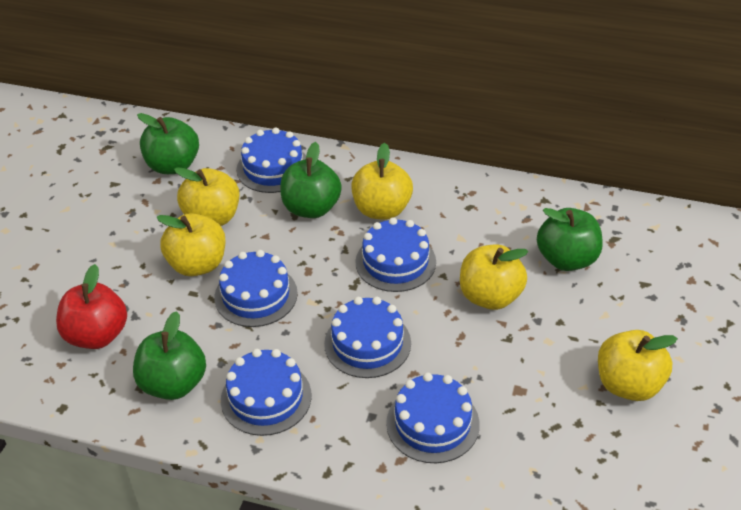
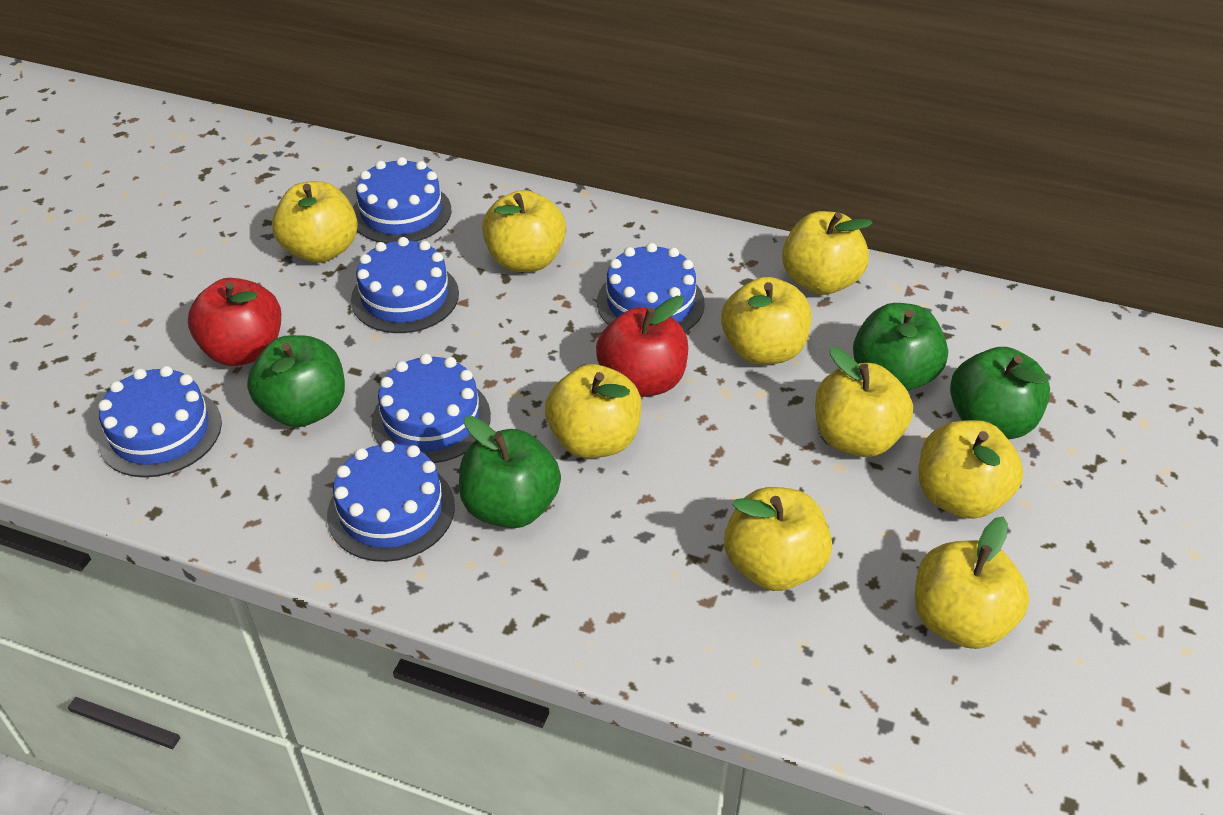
red apple: [56,264,127,349] = 1 -> [188,278,281,366] [596,296,688,397] = 2
yellow apple: [157,213,226,276] [174,167,240,226] [351,143,413,220] [460,244,528,310] [598,330,678,401] = 5 -> [272,181,358,263] [482,190,566,272] [545,364,642,458] [721,277,812,365] [724,487,832,591] [782,211,873,295] [815,347,913,457] [915,517,1030,649] [918,420,1024,519] = 9

